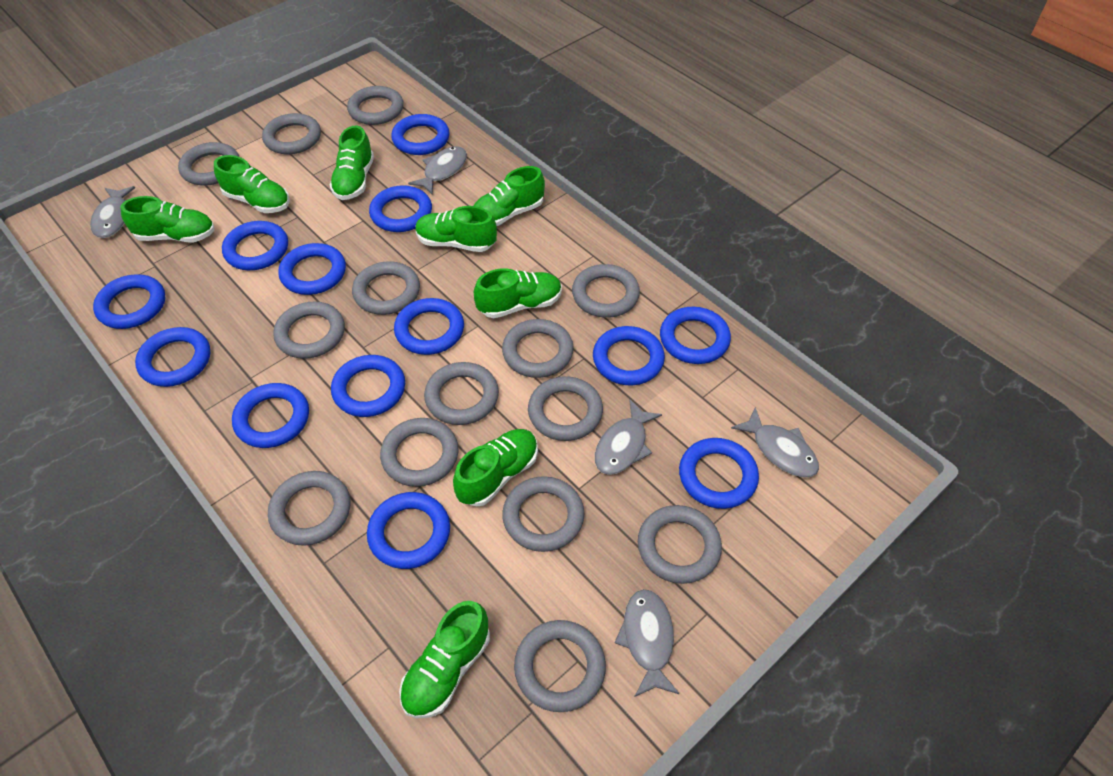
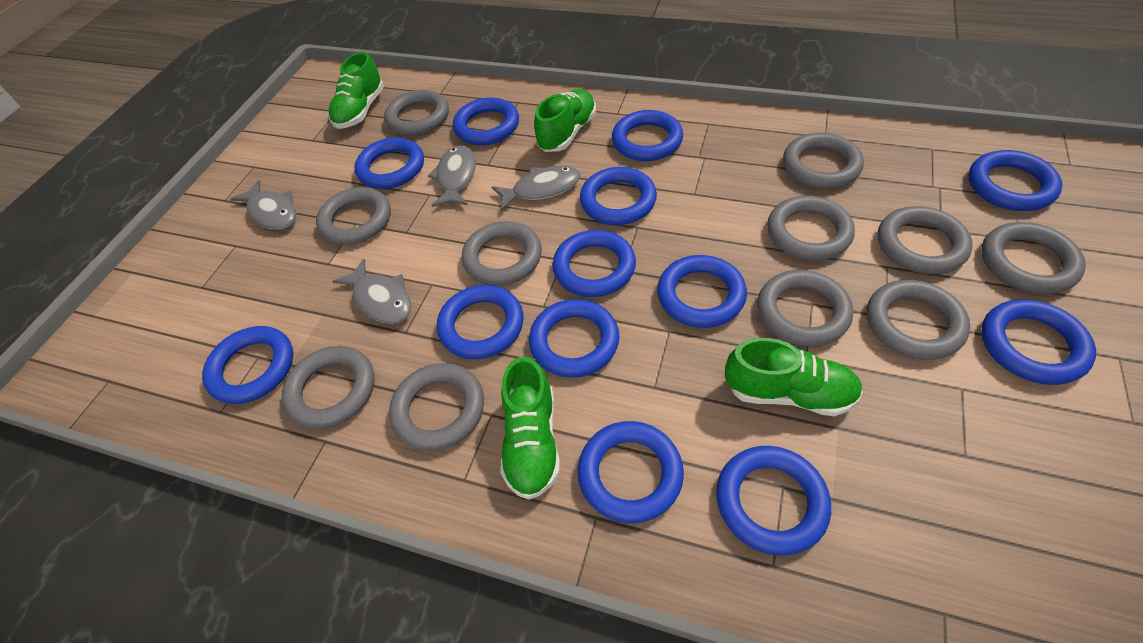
green shoe: [121,196,215,242] [214,155,289,213] [330,125,374,200] [399,601,490,718] [415,206,497,252] [453,429,538,507] [473,166,545,226] [474,268,562,318] = 8 -> [328,52,384,129] [500,357,560,500] [534,89,596,152] [725,338,863,416] = 4
grey fish: [90,186,135,238] [408,146,467,194] [595,399,662,475] [614,589,680,697] [731,407,819,477] = 5 -> [230,180,296,230] [332,259,412,324] [428,145,476,207] [492,166,581,211] = 4
grey ring: [178,142,239,186] [262,113,321,154] [268,471,351,546] [273,301,345,359] [347,86,404,125] [352,261,420,315] [380,418,459,487] [424,362,499,425] [502,319,574,378] [502,476,584,552] [514,620,606,712] [528,376,603,441] [572,264,640,318] [638,505,722,584] = 14 -> [282,346,375,429] [316,187,391,245] [384,90,449,136] [389,363,484,451] [462,221,542,286] [757,270,853,347] [767,196,855,261] [783,133,864,189] [867,280,970,360] [878,206,973,274] [981,222,1086,294] = 11

